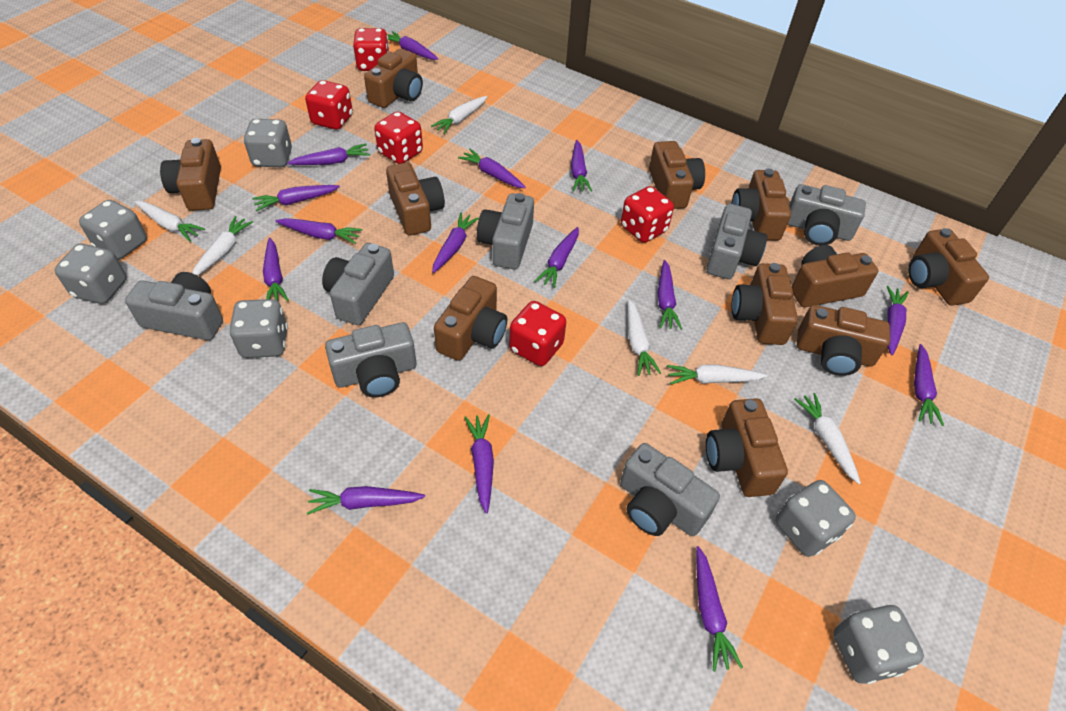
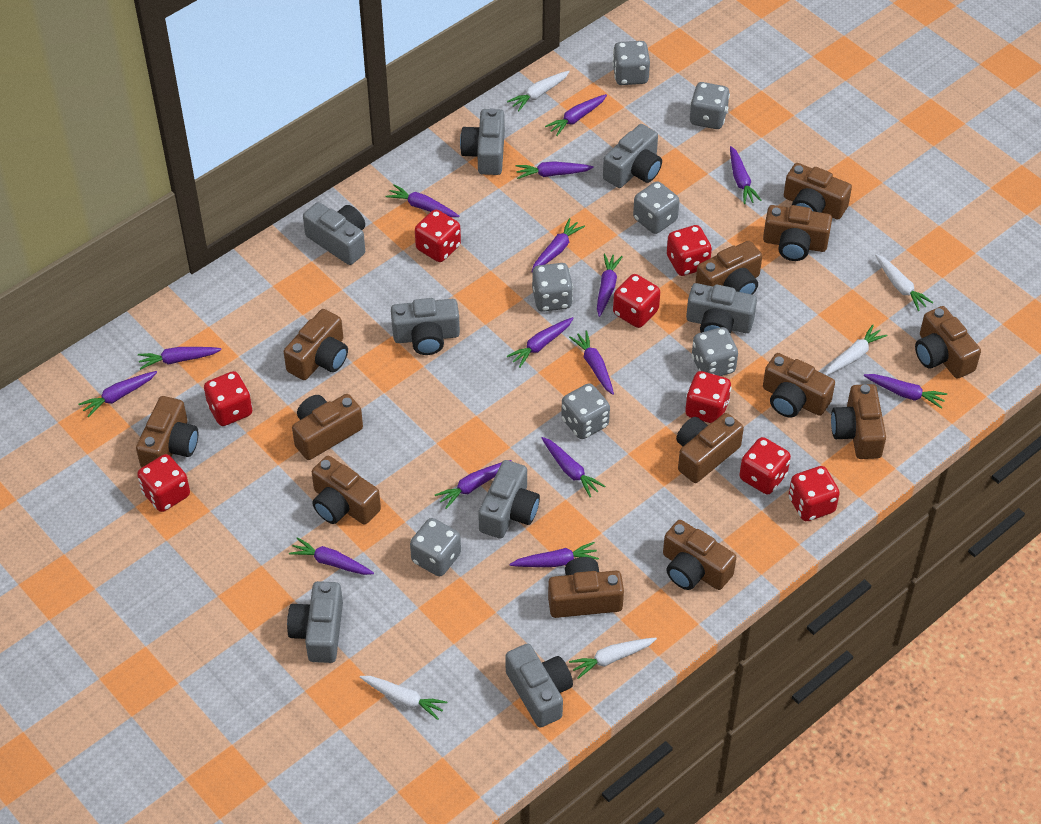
brown camera: [160,138,221,211] [364,49,423,108] [386,162,445,235] [434,276,508,361] [649,141,705,209] [706,398,788,497] [731,263,798,345] [732,168,791,241] [792,245,878,307] [797,305,890,376] [908,228,989,306] = 11 -> [136,396,198,467] [284,309,348,380] [292,394,363,460] [312,456,381,525] [548,557,624,618] [663,520,736,590] [676,413,744,483] [695,241,762,295] [763,205,832,261] [763,353,835,418] [784,163,852,219] [831,384,886,459] [915,306,981,379] = 13
grey camera: [125,272,223,340] [322,243,394,325] [325,322,416,397] [477,193,534,269] [620,443,720,536] [706,204,767,279] [788,184,866,246] = 7 -> [287,581,343,663] [303,202,365,265] [391,298,460,355] [460,108,505,175] [478,460,540,539] [505,643,573,727] [603,124,662,188] [686,283,757,334] = 8
grey dice: [55,244,127,304] [79,200,147,260] [229,299,288,358] [244,119,292,167] [776,480,856,557] [833,605,924,684] = 6 -> [410,518,461,576] [532,263,573,312] [561,383,610,439] [613,41,650,85] [633,181,680,234] [690,82,730,129] [692,327,738,376] = 7
red dice: [305,80,353,130] [353,28,390,71] [374,111,423,164] [509,301,566,366] [621,186,674,243] = 5 -> [137,454,190,512] [204,371,252,426] [415,209,461,262] [613,274,660,328] [667,225,712,276] [685,371,731,423] [739,437,791,494] [789,466,840,521] = 8
white carrot: [134,201,205,242] [192,216,253,276] [431,96,487,134] [627,299,661,376] [667,365,767,385] [794,393,861,484] = 6 -> [360,676,447,720] [507,71,570,111] [569,638,657,679] [825,324,887,375] [875,254,933,311] = 5

